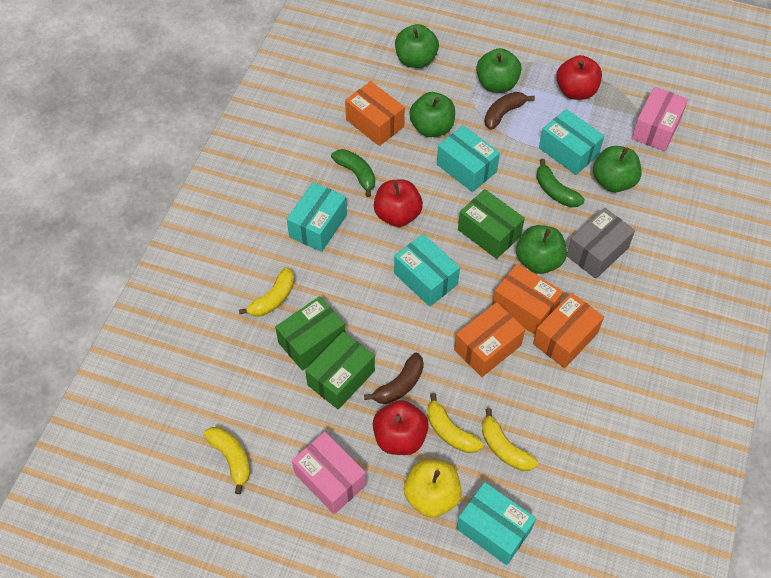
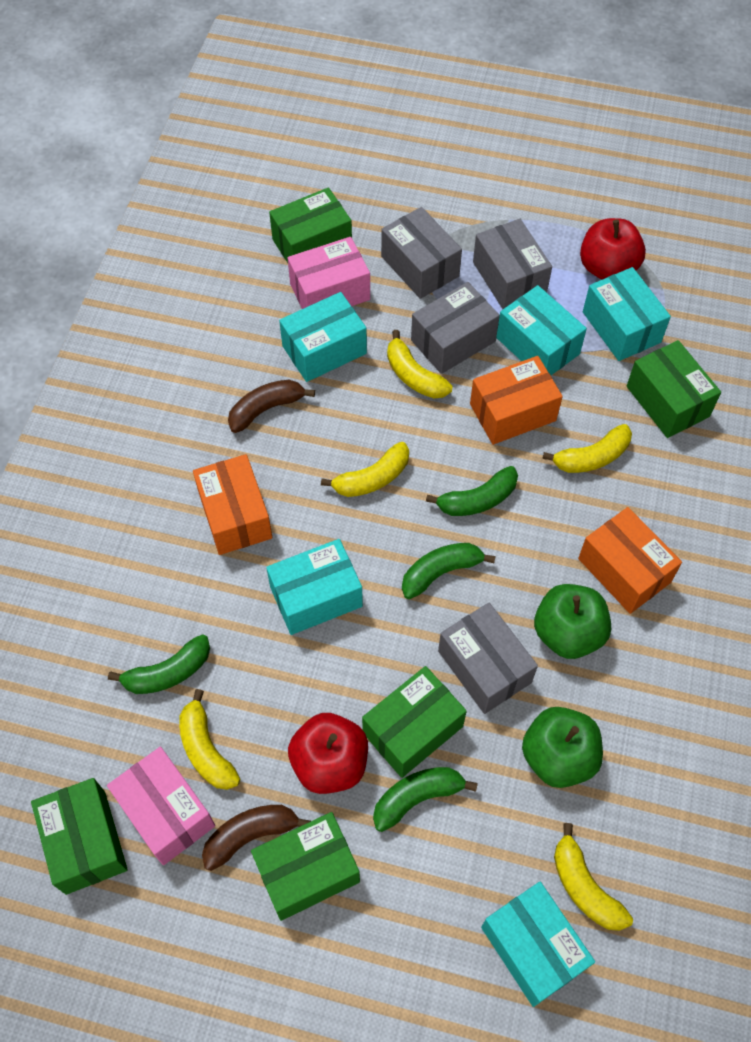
green apple: [395,24,439,68] [409,92,455,137] [476,48,522,93] [516,225,567,274] [593,146,642,192] = 5 -> [522,707,603,788] [534,584,611,659] = 2
green banana: [331,149,375,197] [536,159,585,207] = 2 -> [108,634,210,694] [373,767,478,832] [402,543,496,599] [426,466,518,516] = 4
green box: [275,296,345,371] [305,332,375,410] [458,189,525,259] = 3 -> [31,778,128,895] [251,812,360,921] [269,188,352,263] [362,666,467,778] [627,340,721,438] = 5
grey box: [567,208,635,279] = 1 -> [381,207,462,299] [411,282,500,374] [438,603,538,714] [473,219,552,309] = 4
orange box: [345,81,405,146] [454,302,525,377] [492,263,563,335] [533,293,604,368] = 4 -> [193,454,272,555] [470,356,563,445] [578,507,682,614] = 3
red apple: [373,400,429,455] [374,179,423,227] [556,55,602,100] = 3 -> [288,713,368,794] [580,218,646,280] = 2
yellow apple: [404,460,462,517] = 1 -> none = 0
yellow banana: [203,427,250,494] [239,267,295,317] [427,393,483,453] [482,408,538,471] = 4 -> [179,689,240,790] [321,442,409,497] [387,330,453,398] [542,424,632,473] [554,823,633,931] = 5

